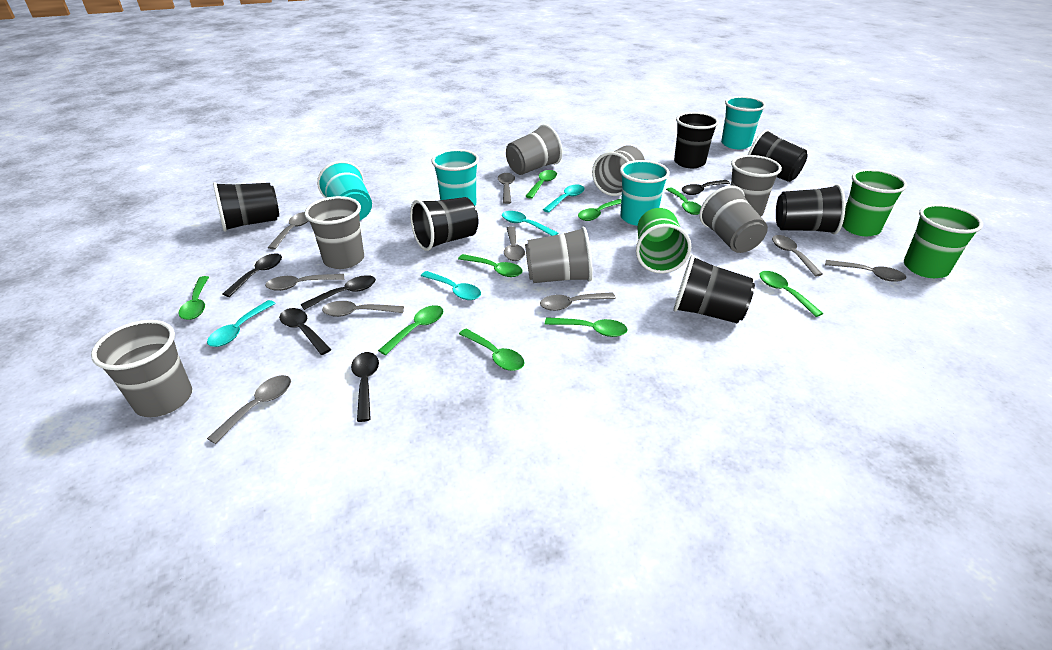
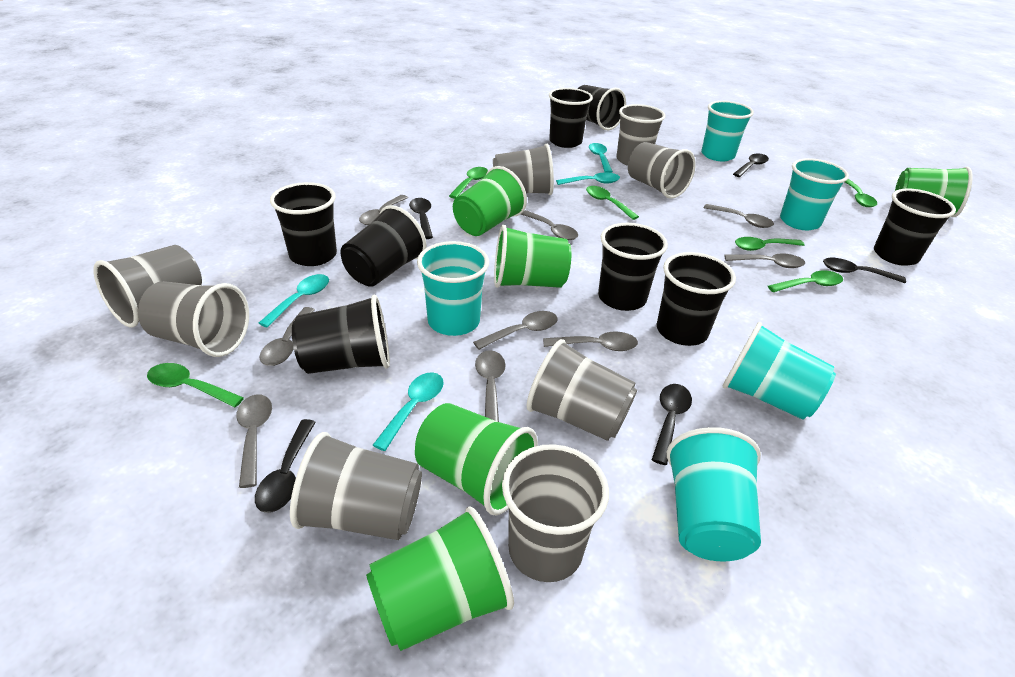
black cup: [213,182,279,232] [410,197,478,251] [673,255,755,323] [674,112,719,168] [748,129,808,182] [776,184,845,234] = 6 -> [270,182,337,266] [292,295,390,374] [340,205,426,287] [549,88,593,148] [577,85,626,130] [598,223,668,311] [657,252,736,346] [874,189,956,266] = 8
green cup: [636,208,691,274] [842,169,907,236] [904,204,983,278] = 3 -> [366,506,514,651] [415,403,538,516] [453,166,527,236] [494,225,571,288] [895,167,973,217] = 5
green spoon: [179,276,209,320] [378,305,443,355] [458,254,523,277] [459,329,524,371] [525,170,557,199] [545,317,628,337] [578,199,621,221] [666,188,701,215] [759,271,823,317] = 9 -> [147,363,244,408] [449,167,488,199] [586,186,639,220] [735,237,805,251] [768,270,843,292] [845,179,877,207] = 6
grey cup: [91,320,192,417] [305,196,364,269] [506,124,562,175] [525,226,593,283] [592,146,645,196] [699,185,768,253] [731,155,782,216] = 7 -> [93,245,202,327] [138,281,249,357] [290,432,422,540] [493,144,554,195] [502,444,609,582] [526,339,637,441] [616,104,666,166] [628,142,696,199] = 8
turquoise cup: [317,161,372,220] [431,149,479,206] [620,160,670,226] [721,96,766,149] = 4 -> [417,241,489,336] [667,427,761,561] [701,101,754,161] [723,322,836,420] [780,158,849,230] = 5

